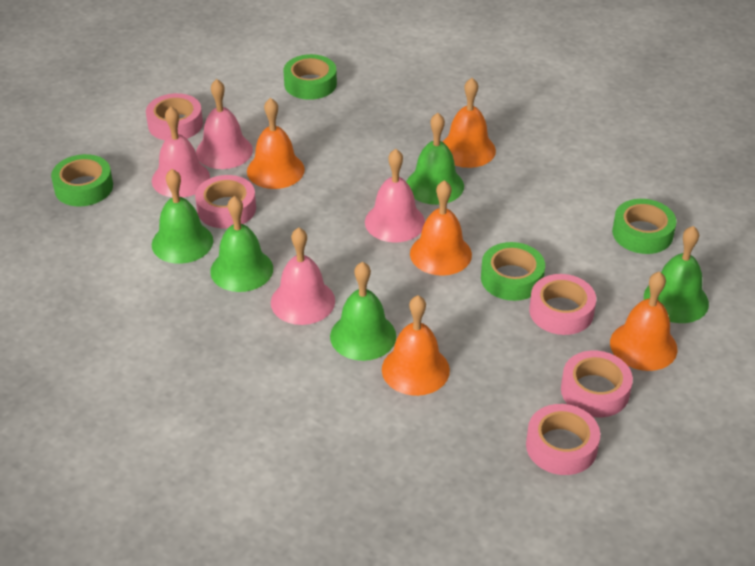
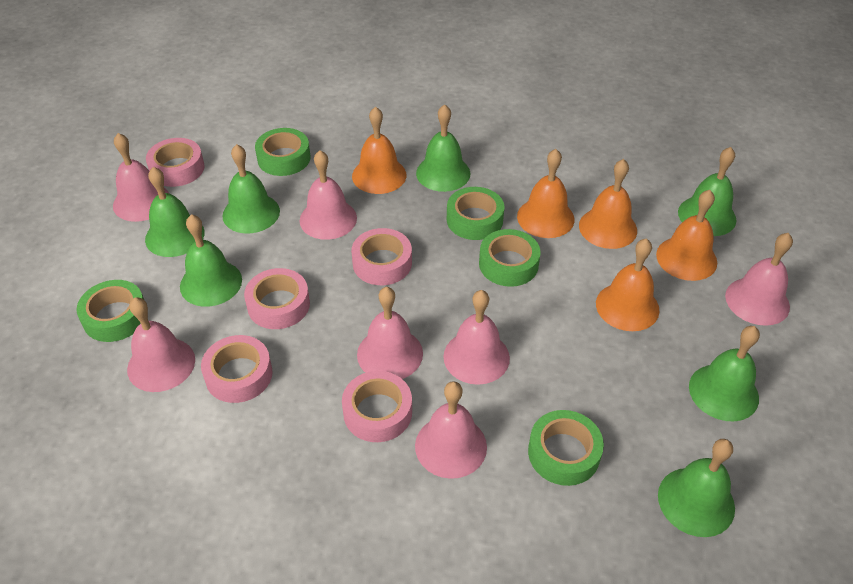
green bell: [151,169,213,264] [210,196,273,292] [330,262,396,361] [406,113,464,205] [644,226,709,323] = 5 -> [145,167,205,257] [180,214,242,307] [222,144,280,234] [416,104,470,192] [658,439,735,537] [678,147,736,236] [689,326,760,422] = 7
green tape: [51,154,113,206] [284,54,337,100] [481,242,545,301] [612,199,676,254] = 4 -> [76,280,144,342] [255,128,311,176] [447,187,505,240] [479,229,541,287] [528,410,604,486] = 5
pink bell: [152,106,210,197] [196,79,253,169] [271,227,335,325] [365,149,425,243] = 4 -> [113,133,169,222] [127,297,195,392] [299,150,357,240] [357,287,423,379] [415,381,487,479] [443,290,510,385] [725,233,793,326] = 7

